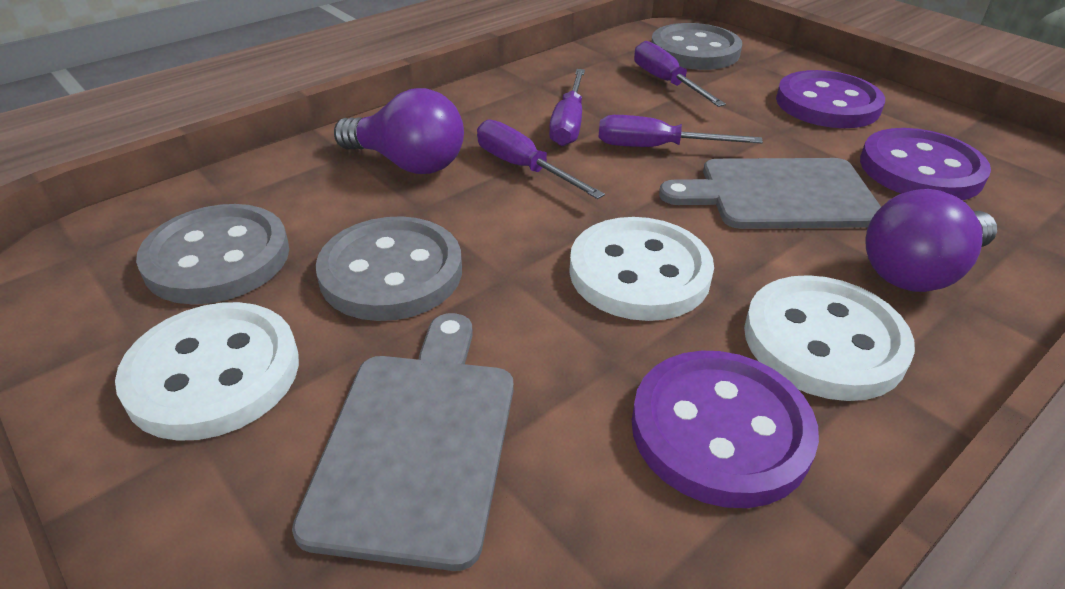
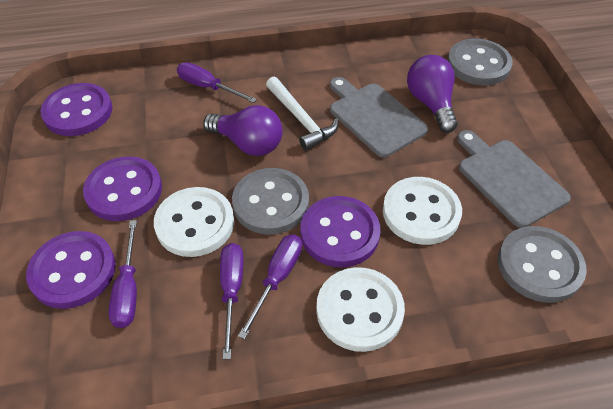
purple button: [632,351,819,508] [776,70,885,128] [860,128,991,200] = 3 -> [26,231,116,309] [40,83,112,136] [83,156,162,221] [300,196,380,267] = 4
white hammer: none = 0 -> [266,77,338,151] = 1

